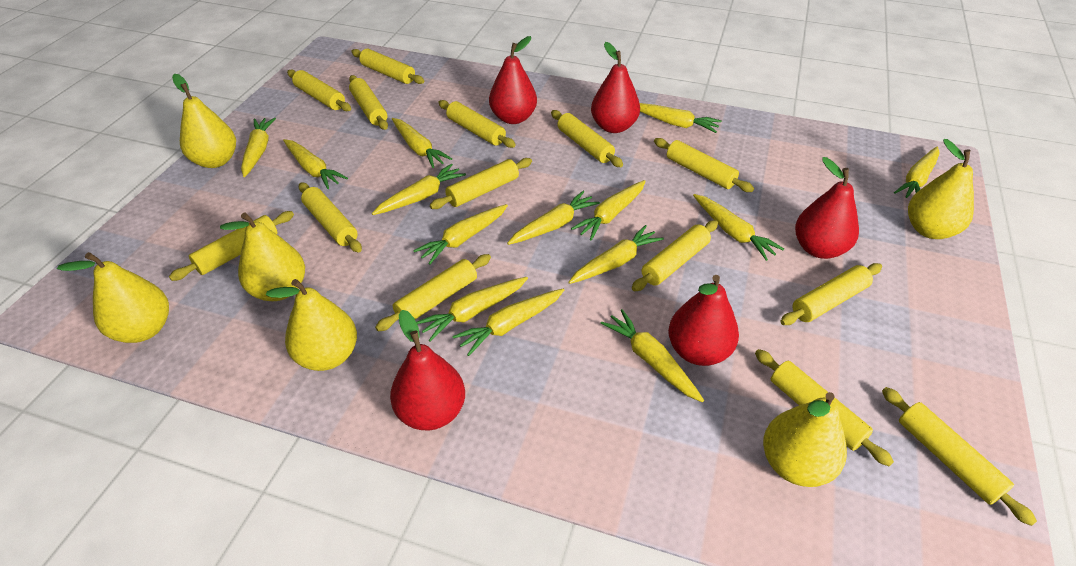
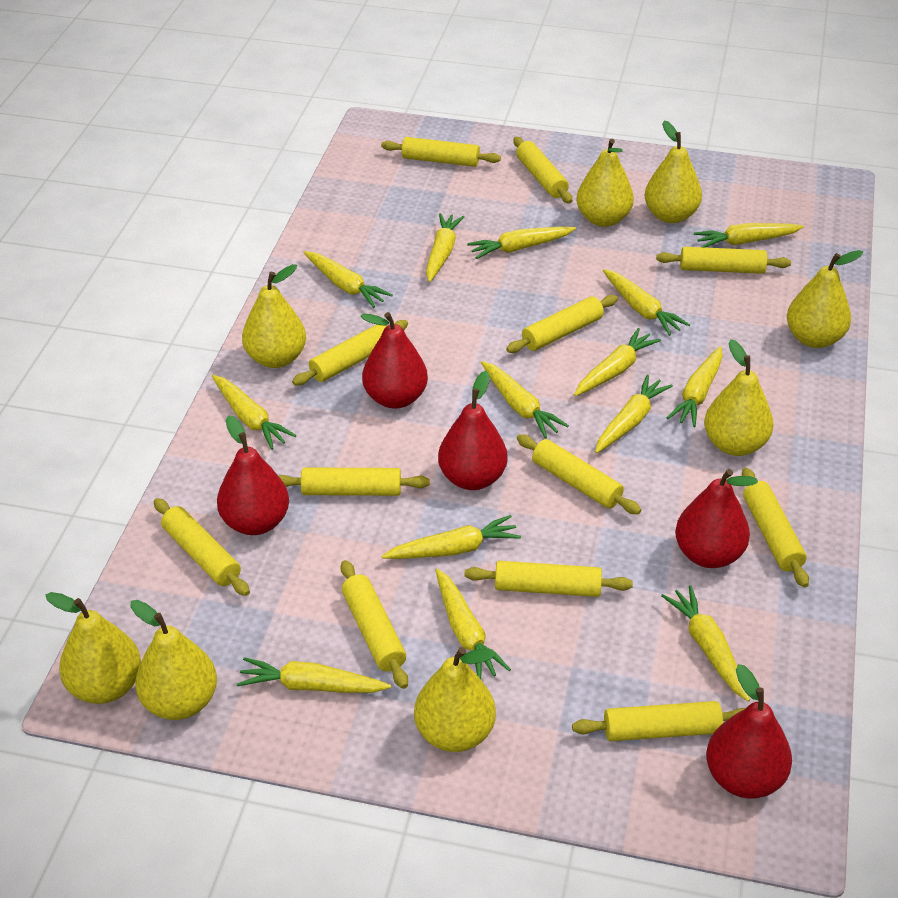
yellow pear: [57,252,169,343] [172,74,236,168] [220,212,305,301] [266,279,357,371] [763,392,847,487] [908,139,974,239] = 6 -> [46,592,141,704] [131,600,217,720] [242,264,306,368] [414,647,496,752] [576,139,634,227] [645,121,702,223] [704,339,773,456] [787,250,863,348] = 8
yellow rolling pin: [169,211,294,281] [287,69,351,111] [299,182,362,253] [349,75,388,130] [351,49,425,84] [375,254,491,332] [430,158,532,209] [438,100,516,148] [551,110,623,167] [632,220,718,291] [654,138,754,192] [755,349,894,466] [780,263,882,325] [882,387,1037,526] = 14 -> [154,498,250,596] [279,467,430,496] [292,320,408,386] [341,560,408,689] [381,137,501,167] [464,561,633,597] [506,295,618,353] [513,137,572,204] [517,434,641,515] [572,701,746,741] [656,247,791,274] [742,468,809,587] = 12

